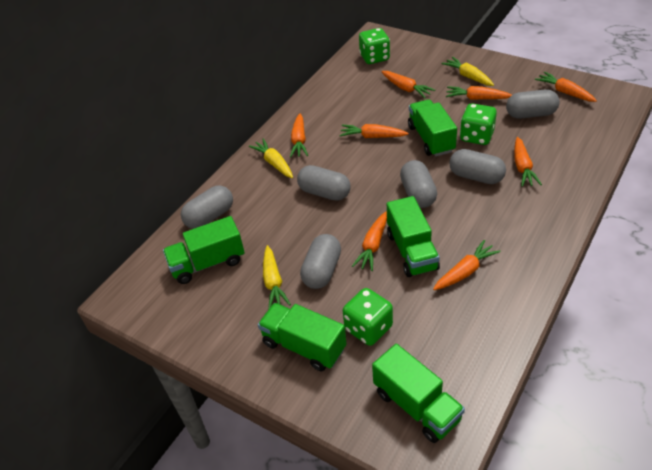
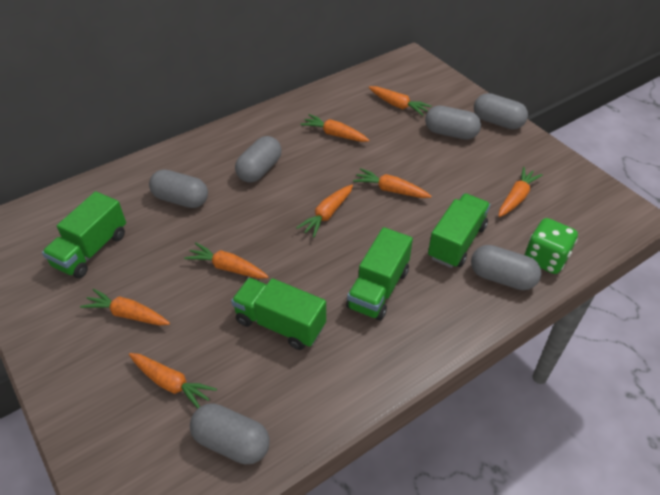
green dice: [343,288,393,346] [359,28,390,64] [460,103,497,145] = 3 -> [525,218,578,274] = 1
green truck: [163,216,245,284] [258,303,347,371] [372,344,465,443] [387,196,440,277] [408,99,457,156] = 5 -> [42,191,126,278] [231,278,326,350] [346,227,413,321] [428,193,490,268] = 4
yellow carrot: [249,138,293,178] [263,245,291,310] [441,57,494,86] = 3 -> none = 0

